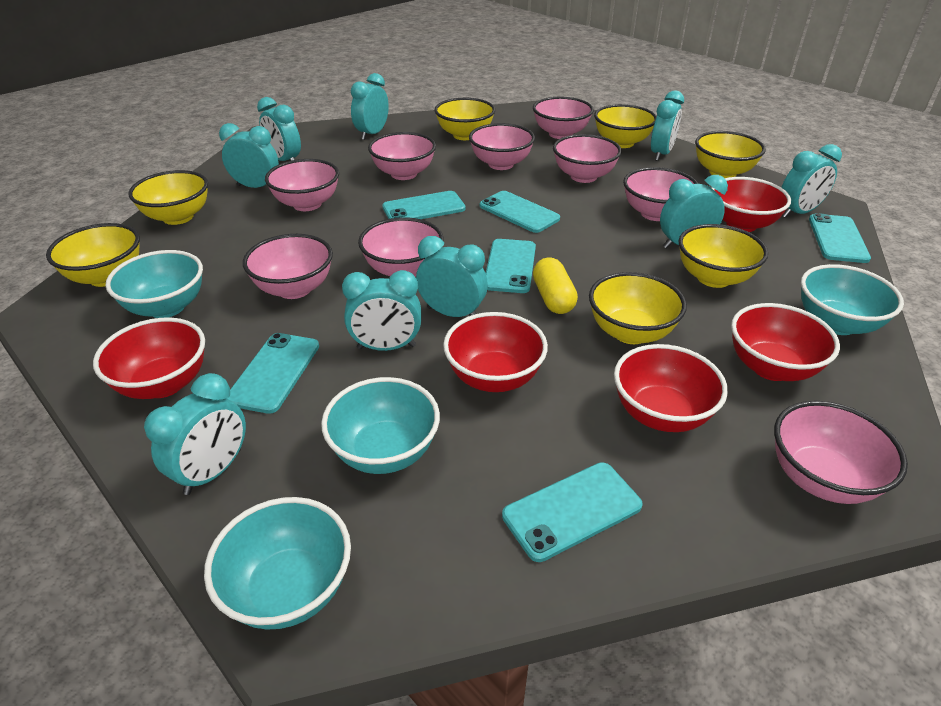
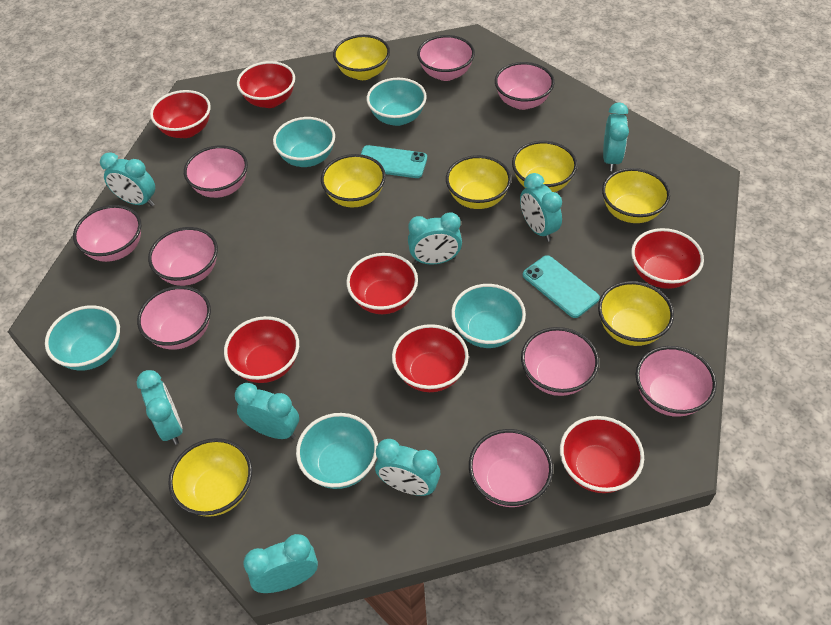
red bowl: [93,318,205,399] [443,312,548,392] [614,344,728,432] [711,177,791,232] [731,303,840,381] = 5 -> [150,90,211,138] [224,316,299,383] [237,61,295,108] [346,253,418,314] [392,324,469,392] [560,416,644,493] [631,228,704,289] = 7
turquoise bowl: [106,250,203,318] [204,497,351,630] [321,377,440,474] [801,264,904,335] = 4 -> [45,305,120,371] [273,117,335,167] [296,413,378,489] [367,78,427,126] [451,284,526,348] = 5
turquoise clock: [144,373,246,495] [219,123,279,188] [257,97,301,161] [342,270,421,351] [351,73,389,140] [416,236,488,317] [651,90,684,161] [660,175,728,249] [781,144,842,218] = 9 -> [100,152,155,206] [136,370,182,445] [235,383,299,439] [243,534,318,593] [375,439,440,496] [408,212,462,265] [520,173,562,242] [603,102,629,171] = 8
turquoise phone: [227,333,319,414] [382,191,466,219] [480,191,560,233] [486,239,536,293] [502,462,643,562] [809,213,871,263] = 6 -> [361,145,427,178] [523,255,600,318] = 2
yellow capsule: [533,257,578,314] = 1 -> none = 0

